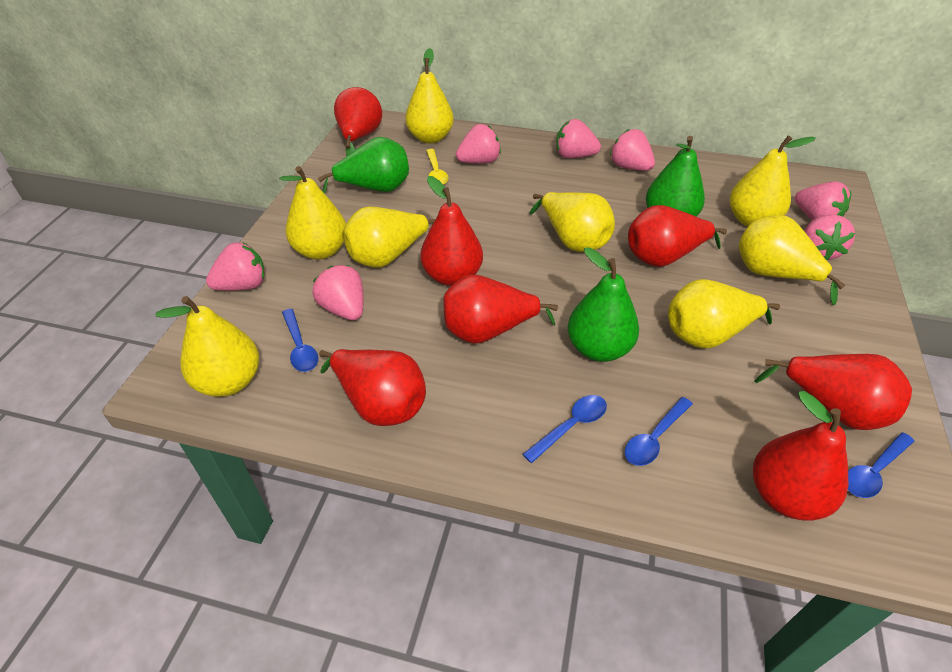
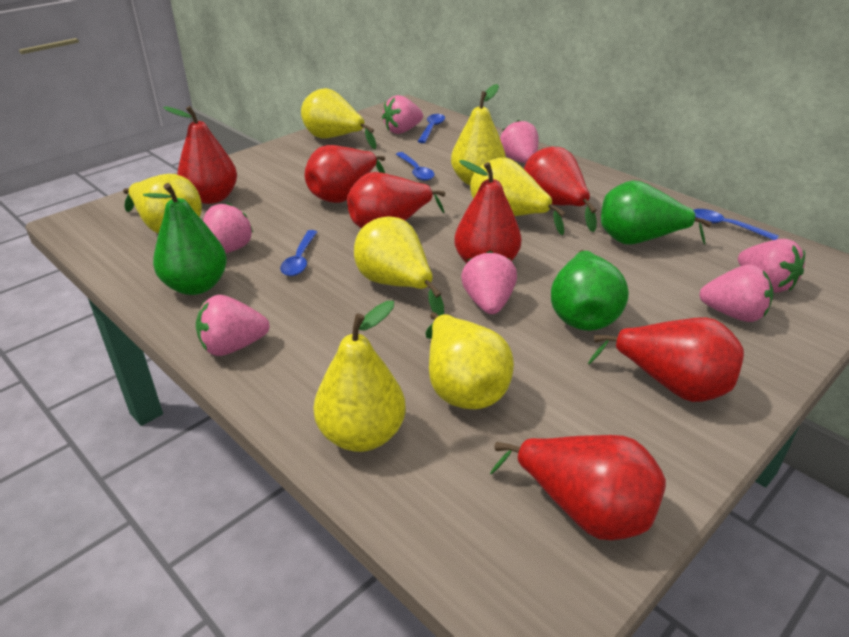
yellow pear: [155,296,259,397] [279,166,346,260] [343,207,435,268] [405,48,454,143] [529,192,615,252] [668,279,780,349] [730,136,816,227] [739,215,846,305] = 8 -> [123,174,202,234] [301,88,376,149] [313,301,406,452] [354,216,444,316] [426,312,514,409] [451,84,506,185] [470,157,565,235] = 7
yellow spoon: [426,149,449,185] = 1 -> none = 0

